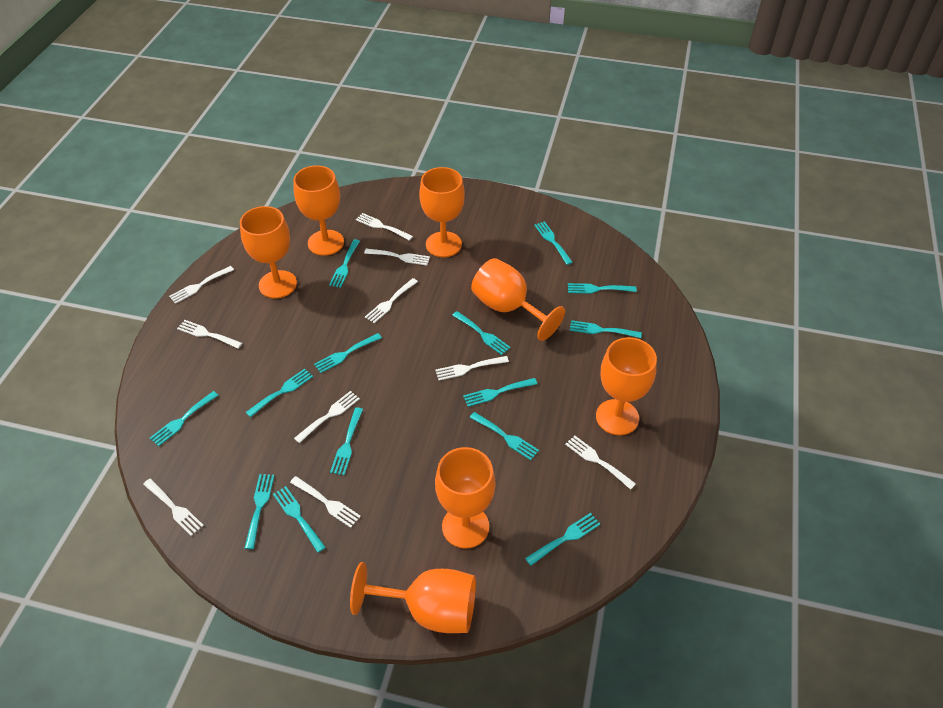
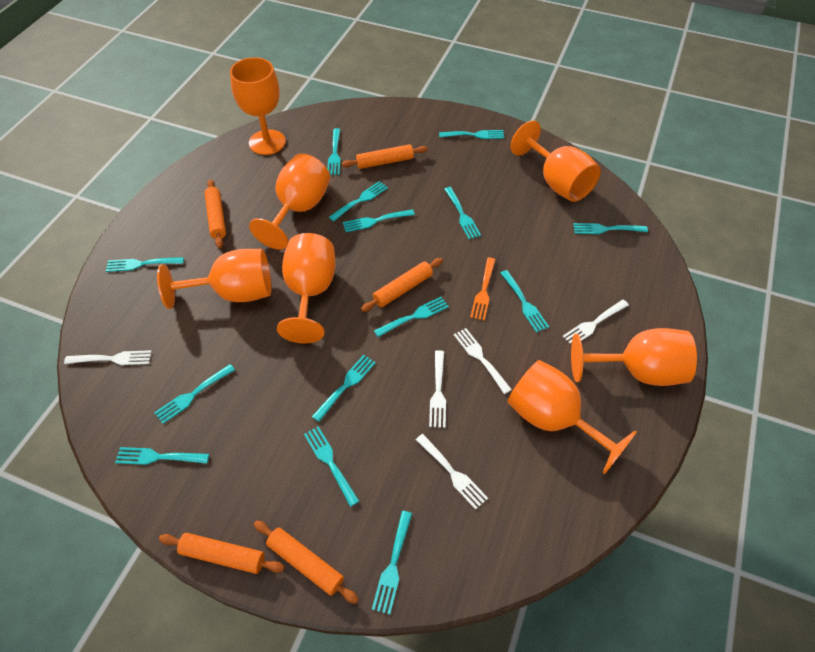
orange fork: none = 0 -> [470,258,496,321] = 1
orange rolling pin: none = 0 -> [159,533,285,574] [204,179,226,248] [254,520,359,604] [341,144,428,169] [361,258,443,312] = 5
white fork: [143,478,204,536] [169,266,234,304] [177,320,242,349] [290,476,361,528] [294,391,360,443] [356,213,413,241] [364,249,430,265] [365,278,418,323] [435,356,509,380] [565,435,636,490] = 10 -> [64,350,152,365] [416,434,488,510] [429,350,446,428] [454,328,512,394] [562,300,629,346] = 5

